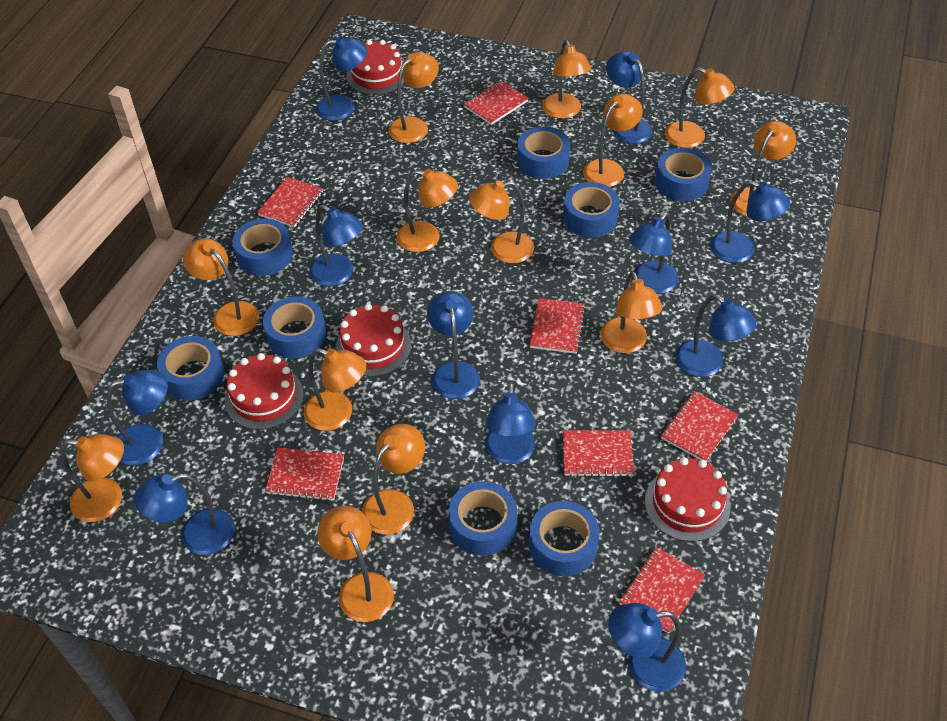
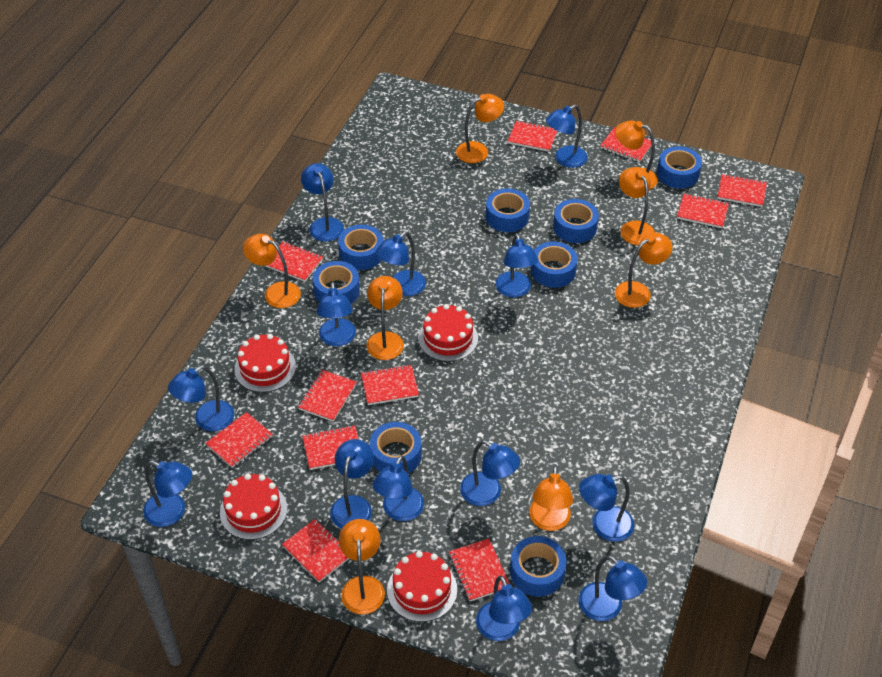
blue lamp: [107,370,168,466] [134,474,235,555] [309,205,363,286] [316,36,367,121] [427,291,480,399] [485,382,536,464] [606,51,652,144] [608,603,686,691] [629,212,679,294] [676,295,757,377] [710,181,790,263] = 11 -> [143,461,192,527] [168,366,234,431] [301,163,344,242] [316,281,356,346] [330,439,374,529] [372,455,424,521] [376,232,426,296] [460,440,520,506] [476,575,532,641] [495,233,538,298] [546,104,588,168] [578,555,647,621] [579,474,634,542] = 13
orange lamp: [61,434,124,522] [183,238,259,336] [303,348,366,431] [317,506,394,622] [362,424,425,535] [388,52,439,143] [396,169,458,252] [469,180,534,263] [542,40,591,119] [583,94,643,187] [600,271,662,353] [665,67,735,148] [730,121,796,217] = 13 -> [243,234,301,308] [339,519,385,614] [367,276,404,360] [456,94,504,163] [529,465,573,531] [615,121,658,189] [615,232,672,308] [619,167,655,245] = 8
red notebook: [257,177,323,228] [265,448,344,501] [464,81,529,125] [530,298,586,354] [562,430,634,477] [619,547,705,633] [661,391,739,461] = 7 -> [206,412,273,468] [265,242,323,282] [282,519,350,582] [298,370,357,422] [302,425,358,470] [361,365,419,405] [449,539,510,601] [508,121,557,152] [600,127,652,162] [677,194,729,228] [717,174,767,207] = 11

